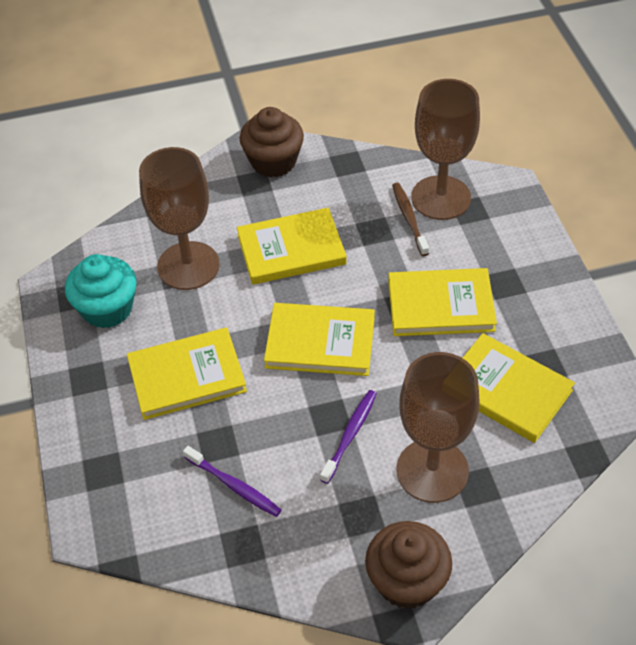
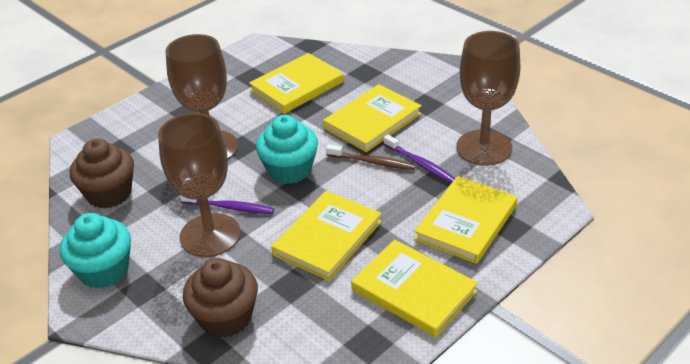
turquoise cupcake: [65,254,136,328] = 1 -> [60,213,131,289] [256,115,318,184] = 2

